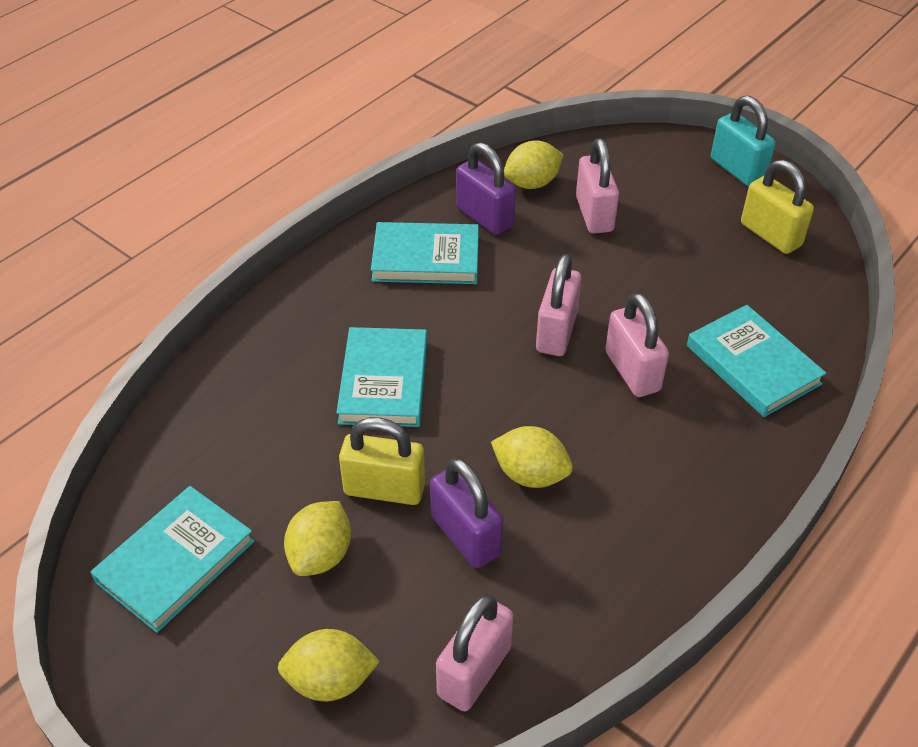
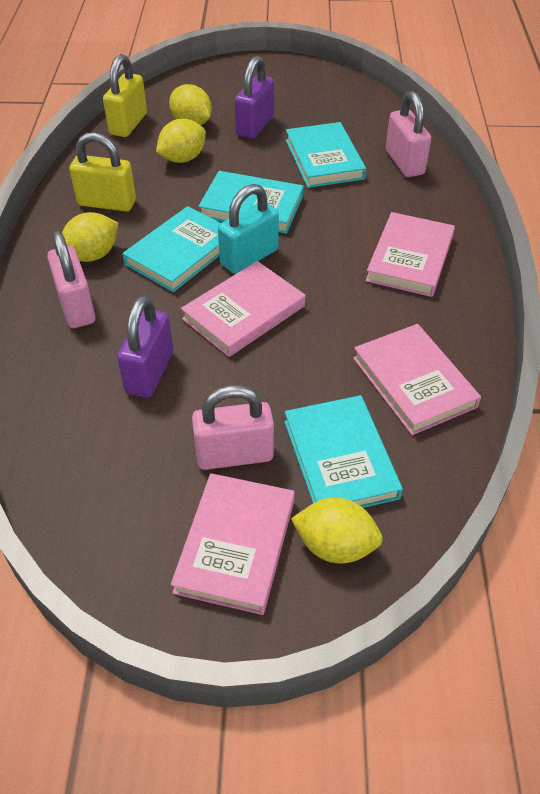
pink book: none = 0 -> [171,473,295,615] [181,261,305,357] [353,324,481,435] [366,212,455,297] = 4
pink padlock: [436,594,513,711] [536,254,582,356] [576,138,619,234] [605,293,669,397] = 4 -> [47,231,96,328] [192,385,274,470] [386,91,431,177] = 3

